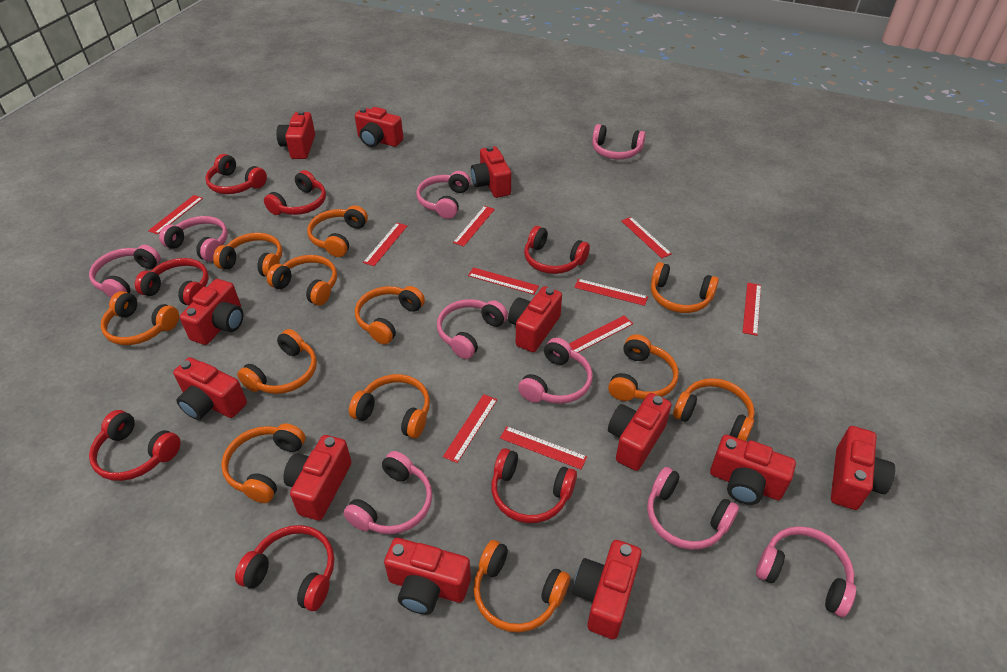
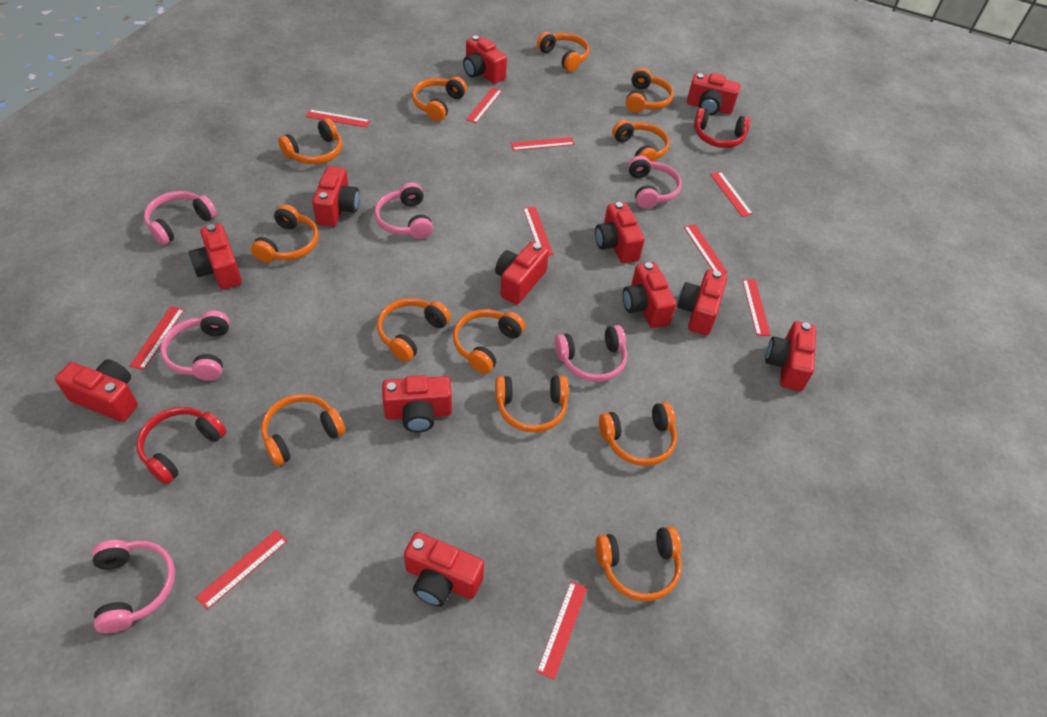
pink headphones: [89,245,161,298] [159,216,228,262] [343,451,432,534] [416,171,471,219] [437,299,508,359] [518,338,593,404] [592,124,646,159] [647,467,739,550] [756,526,856,617] = 9 -> [92,540,175,633] [144,191,217,245] [160,311,230,381] [374,183,433,239] [555,325,627,382] [628,155,682,209] = 6
red headphones: [89,410,181,481] [135,258,209,306] [205,154,267,194] [235,525,334,611] [264,170,326,215] [491,448,577,523] [524,226,590,274] = 7 -> [137,407,226,484] [694,108,751,148] = 2

